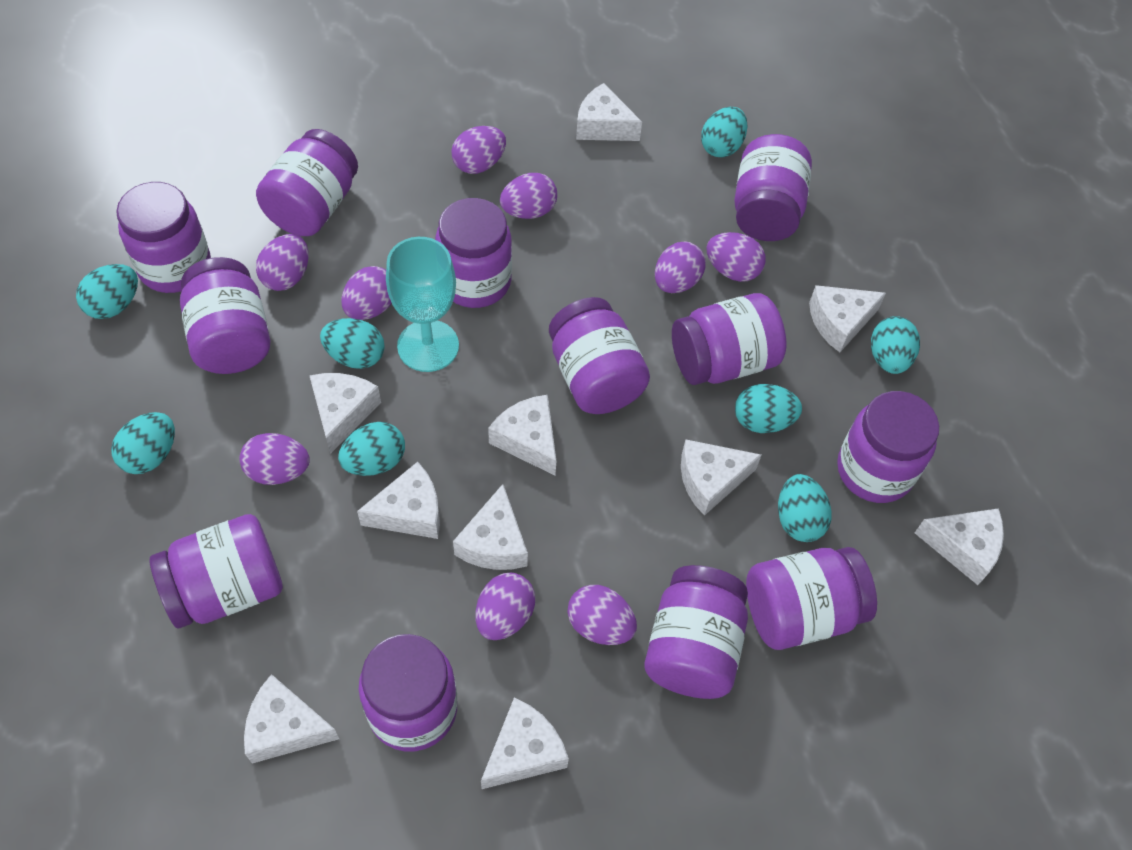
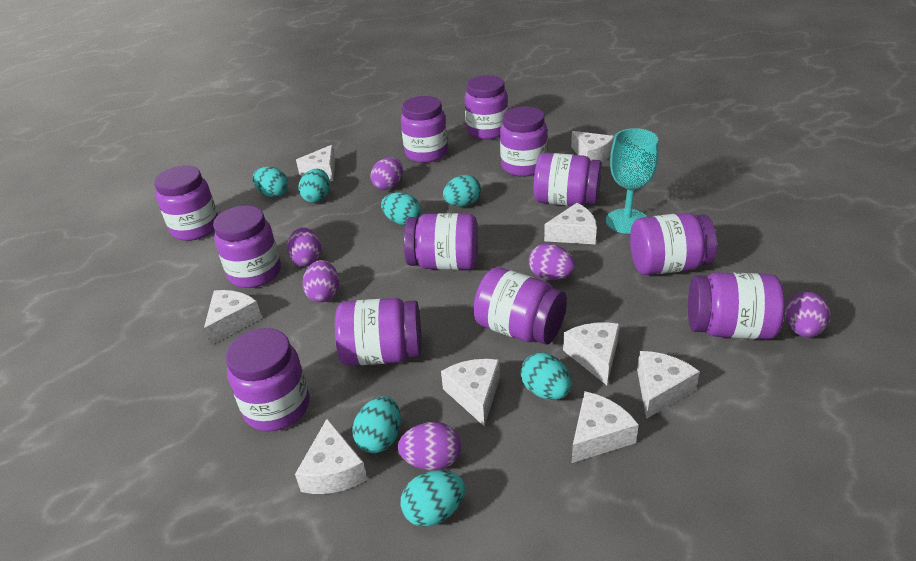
purple egg: [239,433,310,485] [256,234,308,291] [341,266,392,320] [451,126,506,174] [476,573,535,640] [500,173,557,219] [567,585,637,645] [655,241,706,293] [706,232,766,282] = 9 -> [287,227,321,266] [302,260,339,302] [370,157,403,190] [398,422,461,470] [529,244,575,280] [785,292,830,337] = 6
turquoise egg: [76,264,138,319] [111,412,175,474] [320,318,385,369] [338,422,405,476] [701,107,748,157] [735,384,802,433] [778,474,832,542] [871,316,920,374] = 8 -> [253,167,288,197] [298,169,330,203] [352,396,401,453] [381,192,421,225] [400,470,465,527] [443,175,481,207] [521,352,571,400] = 7
white cheese: [244,674,339,764] [310,373,381,454] [357,462,440,539] [453,484,528,570] [481,697,569,789] [488,395,556,475] [576,83,642,141] [681,440,762,516] [809,285,886,352] [915,508,1004,585] = 10 -> [204,290,262,345] [295,418,367,494] [296,145,335,181] [441,359,500,426] [544,203,597,244] [563,322,620,385] [571,131,614,162] [572,391,639,463] [637,351,700,419] = 9

